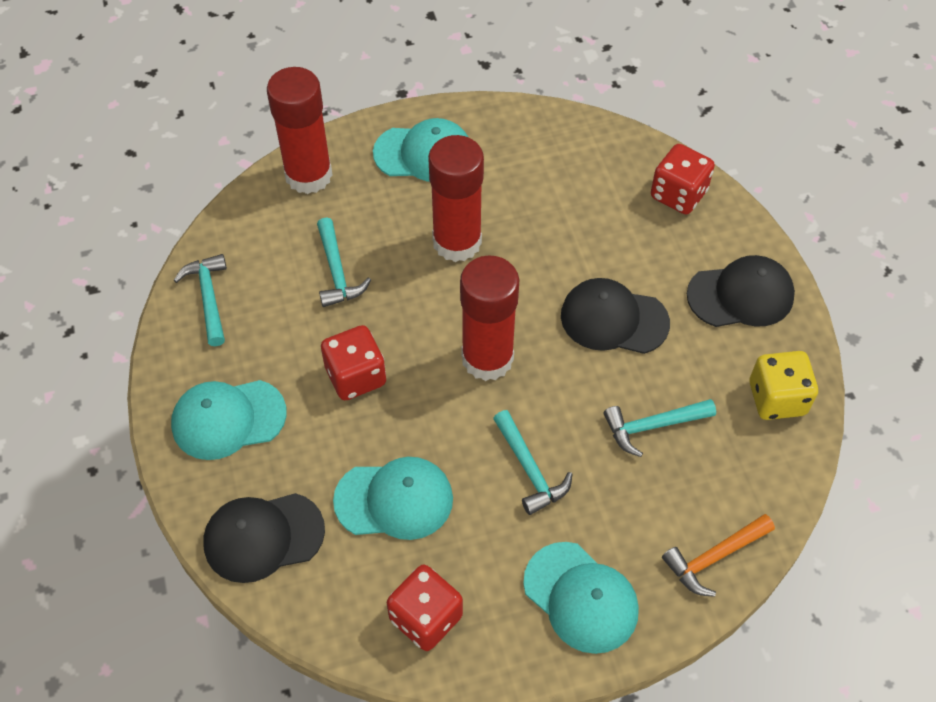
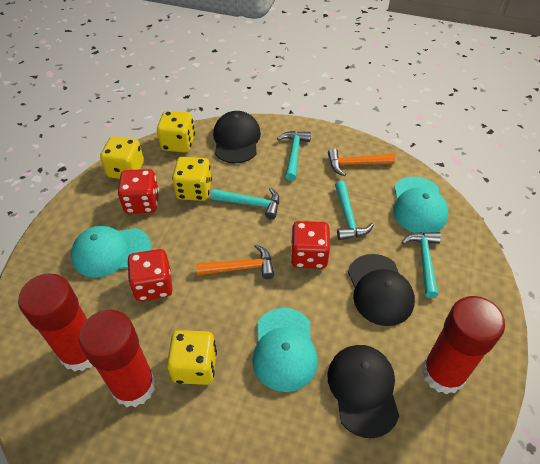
orange hammer: [662,514,775,597] = 1 -> [196,244,274,279] [328,148,395,176] = 2
turquoise cap: [171,380,287,460] [333,457,453,540] [373,118,469,182] [523,542,639,654] = 4 -> [71,226,151,278] [252,308,318,392] [393,176,448,234] = 3
yellow dice: [749,351,818,420] = 1 -> [100,136,144,179] [157,111,195,153] [167,330,217,385] [172,157,212,201] = 4

